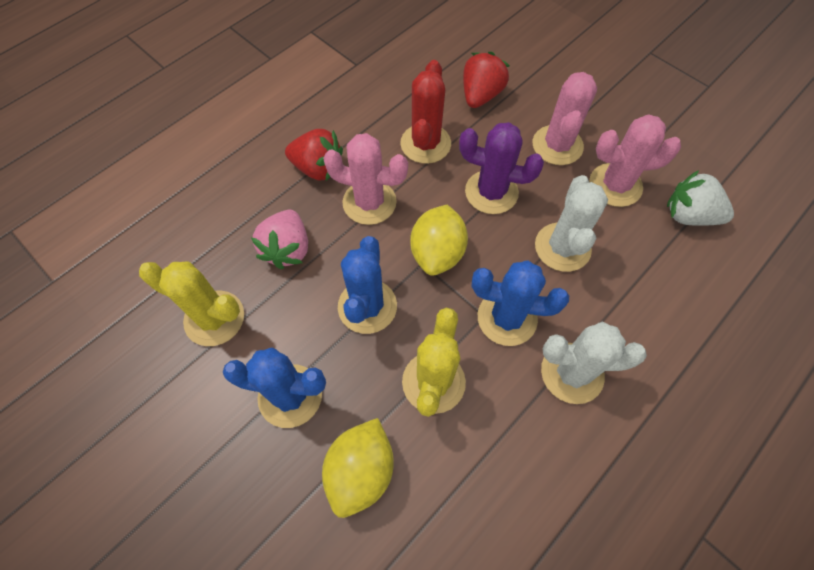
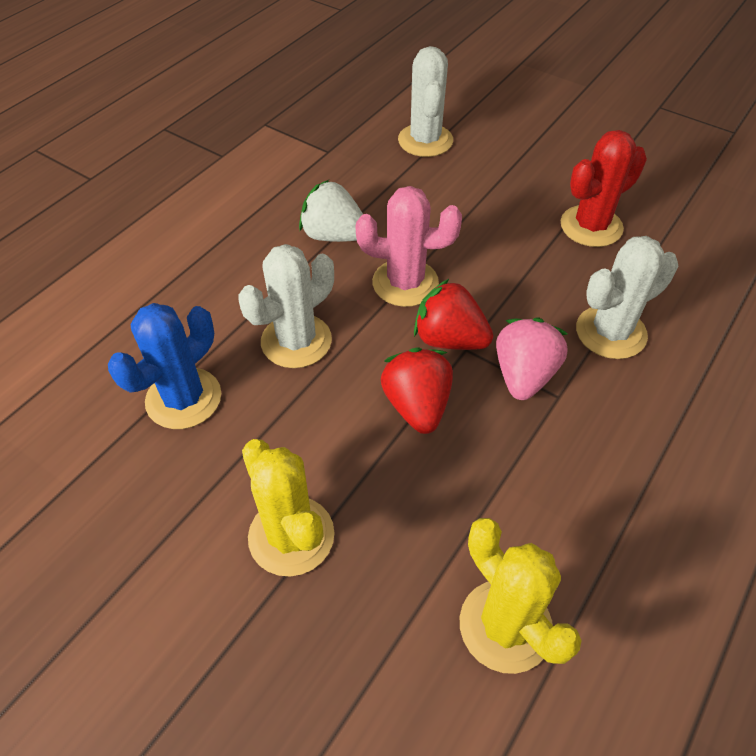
blue cactus: [223,347,326,428] [338,236,397,334] [472,260,569,346] = 3 -> [108,303,221,429] = 1
pink cactus: [323,133,408,225] [533,72,597,165] [589,114,681,207] = 3 -> [356,186,462,307] = 1
purple cactus: [459,122,544,214] = 1 -> none = 0
white cactus: [535,175,608,272] [541,322,647,404] = 2 -> [238,244,334,368] [398,46,453,157] [576,236,678,359] = 3
yellow lemon: [322,418,394,518] [410,205,468,276] = 2 -> none = 0

